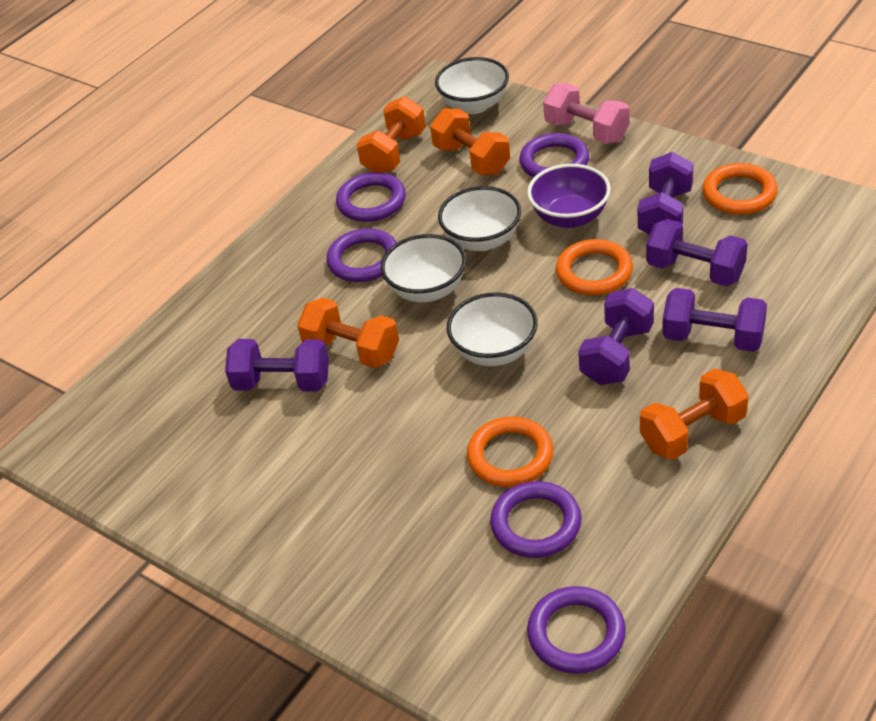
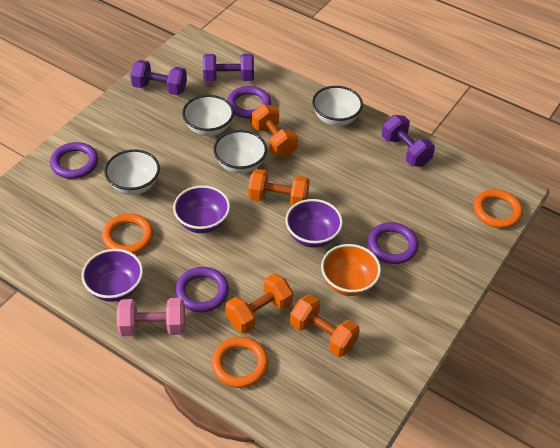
orange bowl: none = 0 -> [321,244,381,296] = 1
purple bowl: [527,164,611,228] = 1 -> [82,249,143,302] [173,185,230,233] [285,199,343,248] = 3
purple dumbbell: [225,339,329,392] [578,288,654,385] [638,152,694,235] [646,219,747,287] [662,288,767,352] = 5 -> [130,60,187,95] [203,54,254,81] [382,115,435,167] = 3
purple ring: [326,228,397,282] [336,172,406,222] [490,481,581,558] [519,133,589,178] [527,586,626,674] = 5 -> [50,142,98,179] [175,267,229,312] [227,86,271,119] [368,222,418,264] = 4

